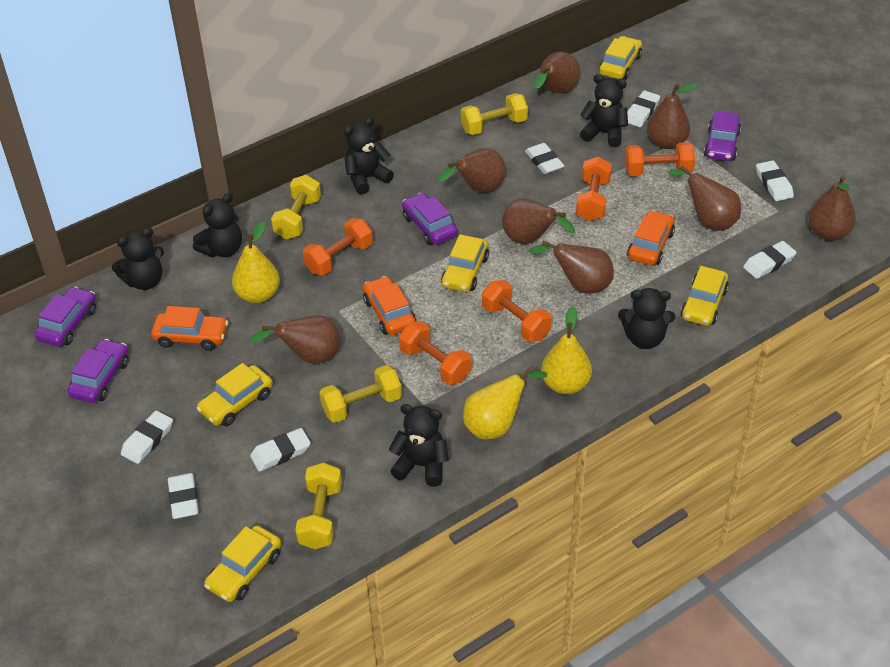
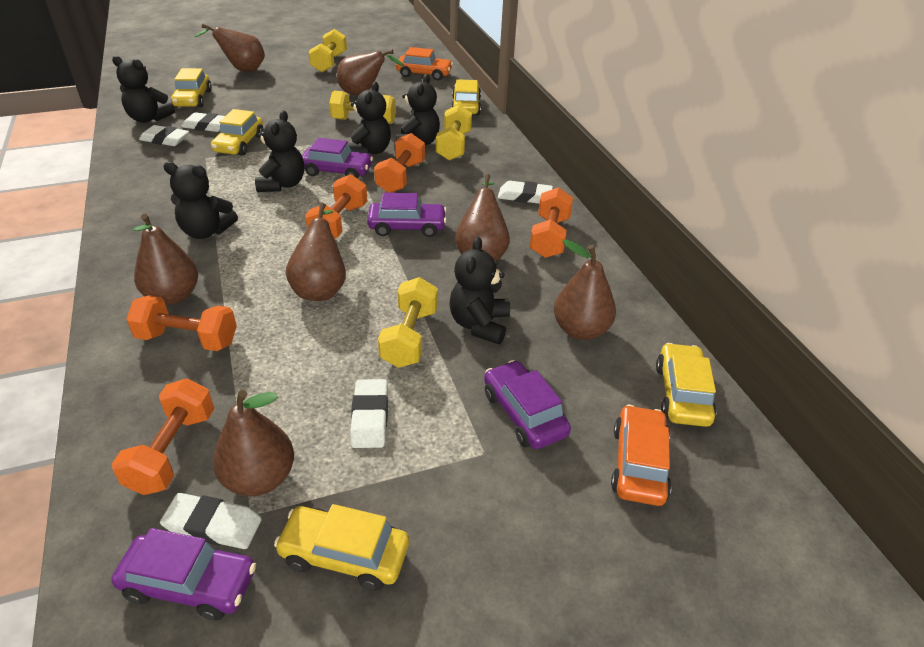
brown pear: [250,315,341,364] [438,148,506,192] [502,198,575,244] [529,241,614,294] [534,52,580,93] [647,83,697,149] [668,165,741,231] [808,175,856,241] = 8 -> [134,214,198,305] [194,24,265,72] [213,390,294,496] [285,203,346,301] [337,50,404,95] [455,174,510,261] [554,239,616,340] = 7
orange car: [151,306,228,351] [363,276,416,335] [627,210,675,265] = 3 -> [396,47,453,80] [611,405,672,506] = 2
white eraser: [121,411,173,464] [168,473,199,519] [250,428,311,472] [525,143,564,174] [627,91,660,127] [743,241,797,279] [756,160,794,201] = 7 -> [139,125,189,146] [160,493,262,549] [181,112,225,132] [350,379,388,448] [498,181,553,204] = 5
yellow pear: [232,222,280,303] [463,366,547,440] [541,306,592,394] = 3 -> none = 0

